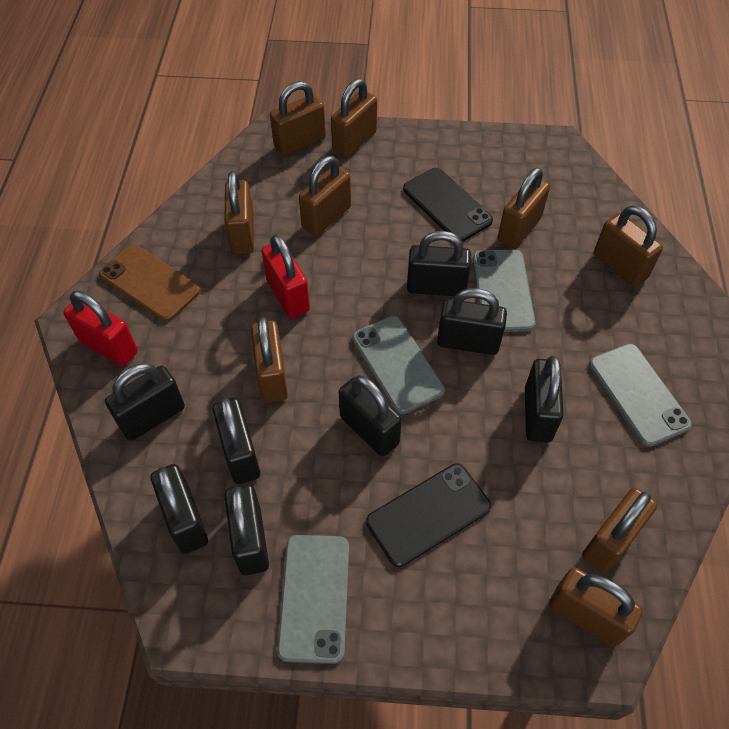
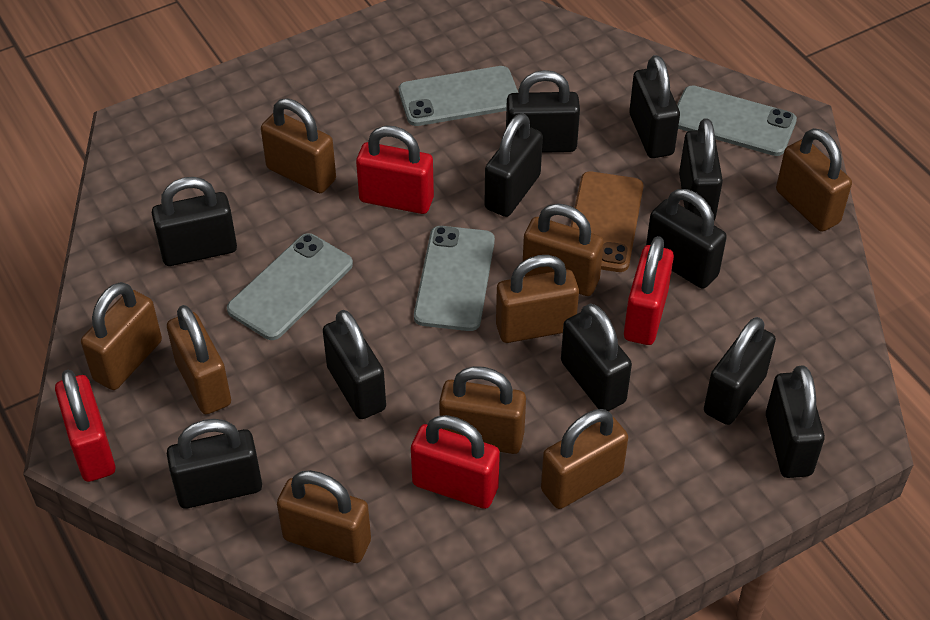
black padlock: [105,363,185,441] [151,464,208,554] [212,397,260,484] [224,484,269,575] [339,375,402,457] [407,231,471,296] [437,288,507,355] [525,356,564,443] = 8 -> [152,177,237,266] [167,419,262,509] [323,310,386,419] [485,113,543,217] [506,70,580,153] [561,304,632,411] [629,55,680,158] [646,189,727,289] [679,118,723,220] [704,317,776,425] [766,365,825,478] = 11
black phone: [366,464,491,567] [403,168,493,242] = 2 -> none = 0
red padlock: [64,291,138,366] [261,234,310,318] = 2 -> [55,370,116,482] [356,126,434,214] [411,415,500,509] [624,236,674,345] = 4

